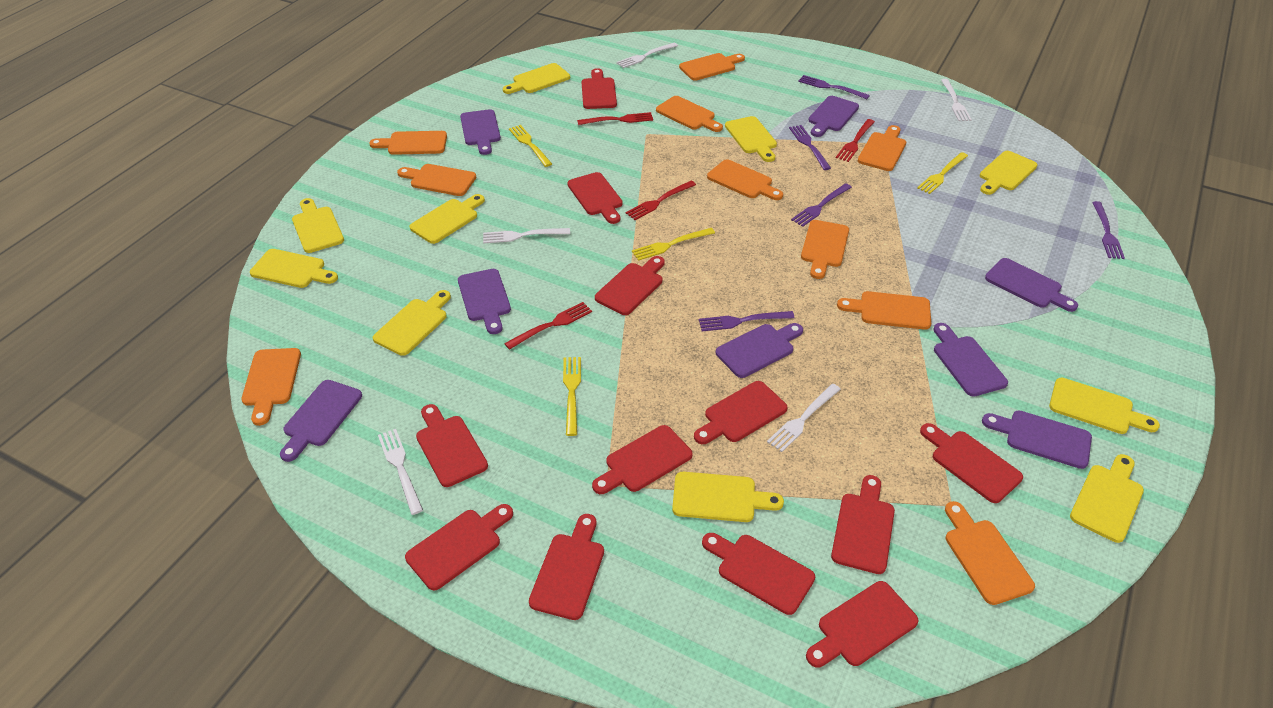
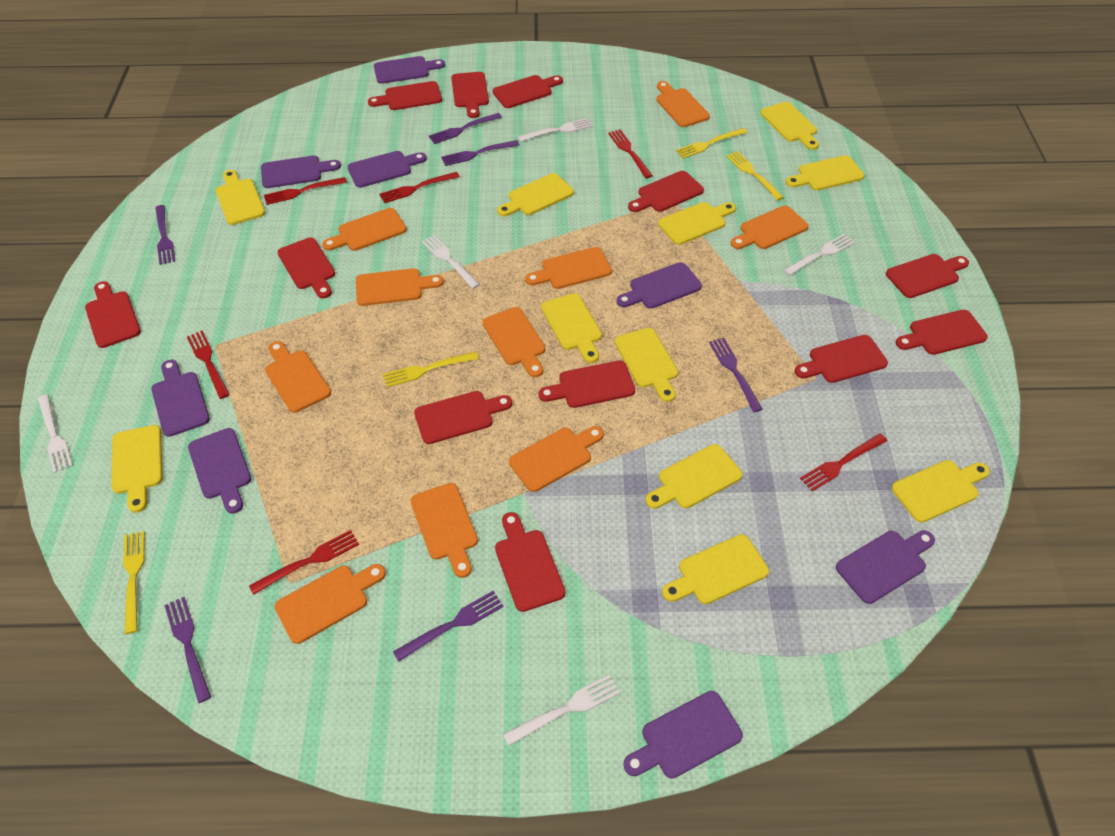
purple fork: [699,311,795,332] [789,125,831,170] [791,183,852,227] [798,75,870,99] [1092,201,1125,259] = 5 -> [155,205,175,265] [164,597,211,703] [393,591,503,662] [429,113,502,144] [441,140,519,166] [709,338,763,412] = 6
red fork: [504,302,592,350] [577,112,653,125] [626,181,696,220] [836,119,875,162] = 4 -> [187,331,230,399] [249,530,359,595] [264,177,347,205] [379,172,460,203] [608,129,653,178] [800,433,887,491] = 6
yellow cutting board: [250,249,338,288] [292,198,344,253] [373,290,451,356] [410,194,485,244] [503,63,570,94] [672,472,784,522] [725,116,777,162] [980,151,1037,195] [1049,378,1160,434] [1070,454,1144,543] = 10 -> [112,425,163,513] [216,170,265,225] [497,173,574,216] [541,293,602,363] [615,328,678,402] [646,444,743,509] [658,202,736,245] [662,534,769,604] [760,102,819,150] [786,155,864,191] [891,460,990,523] = 11

